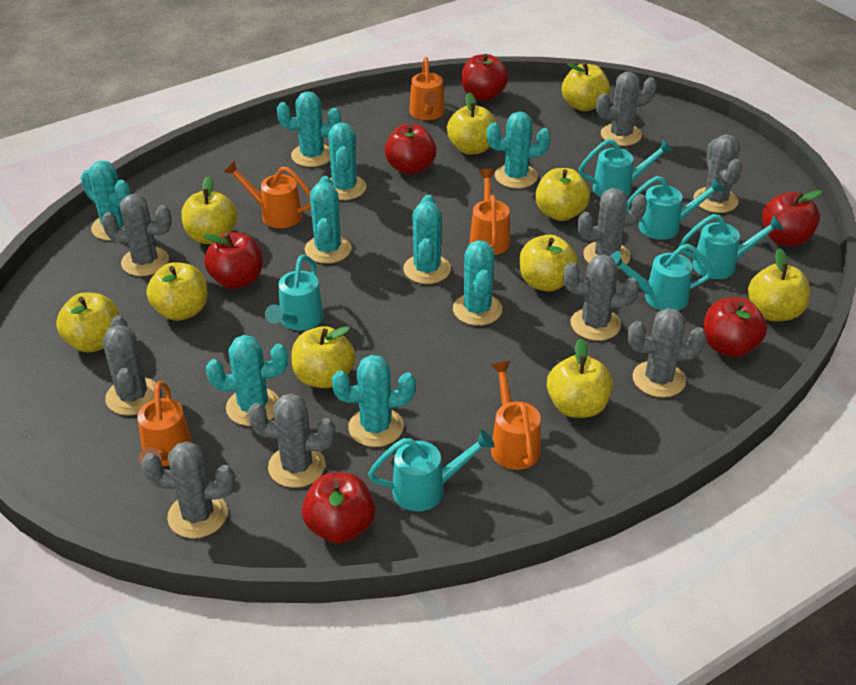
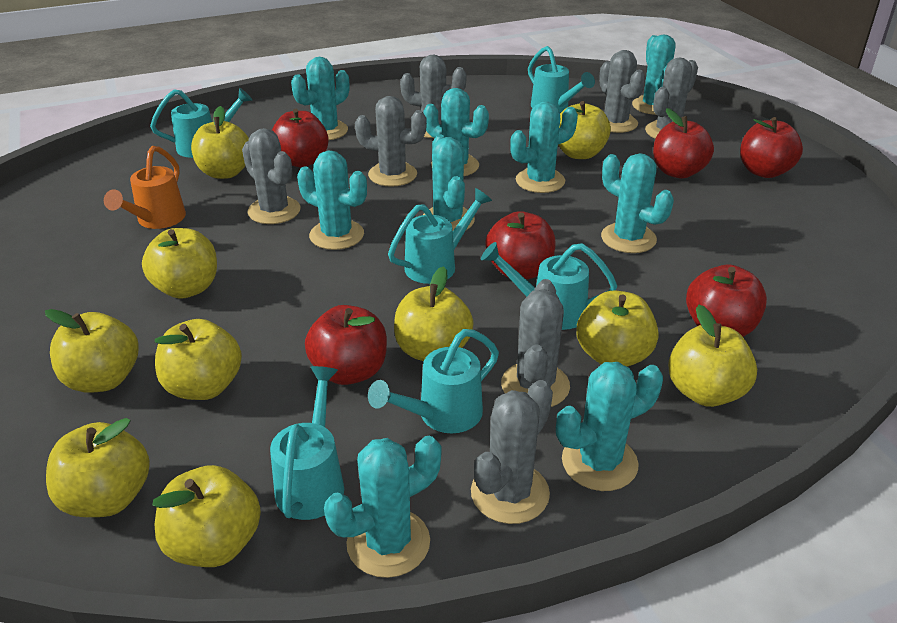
grey cactus: [101,194,172,276] [103,316,156,415] [142,441,235,538] [248,393,335,488] [564,255,639,341] [578,188,647,269] [596,72,657,146] [628,308,707,397] [693,135,742,213] = 9 -> [242,128,301,224] [355,96,427,187] [400,55,467,138] [471,380,553,524] [501,279,570,407] [599,50,646,133] [645,58,698,139] = 7
orange watering can: [137,381,193,466] [224,160,311,228] [409,57,445,120] [469,169,510,255] [491,361,541,470] = 5 -> [104,146,186,229] = 1

